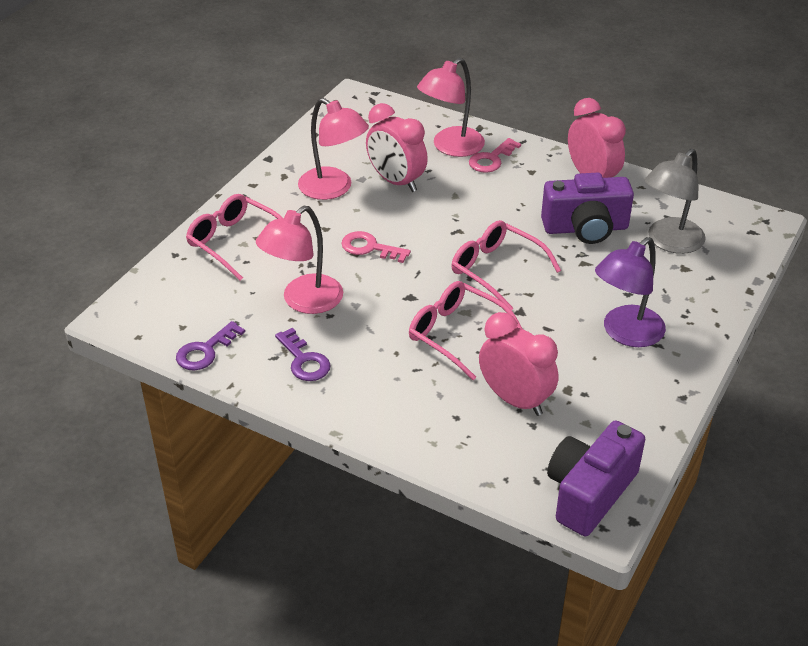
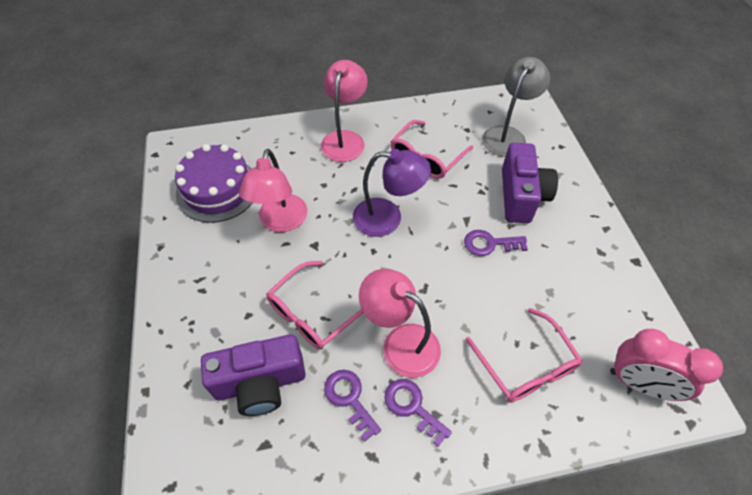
pink clock: [366,103,428,192] [479,312,559,416] [568,98,626,178] = 3 -> [610,329,723,401] = 1
pink key: [341,231,411,263] [469,138,521,173] = 2 -> none = 0
purple cake: none = 0 -> [175,144,252,223] = 1
purple key: [176,321,245,370] [275,328,331,381] = 2 -> [324,370,381,442] [384,379,452,447] [464,230,528,256] = 3

